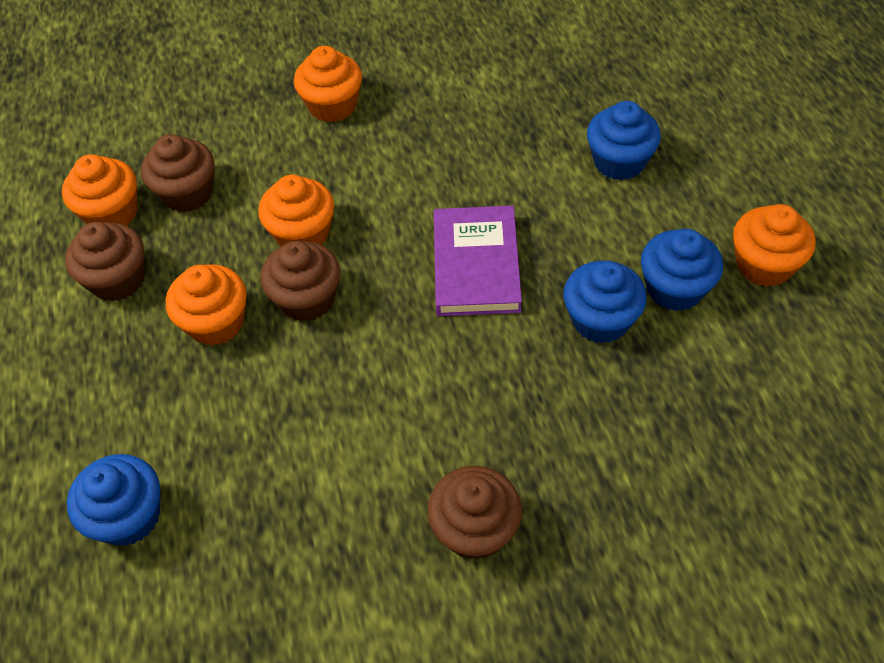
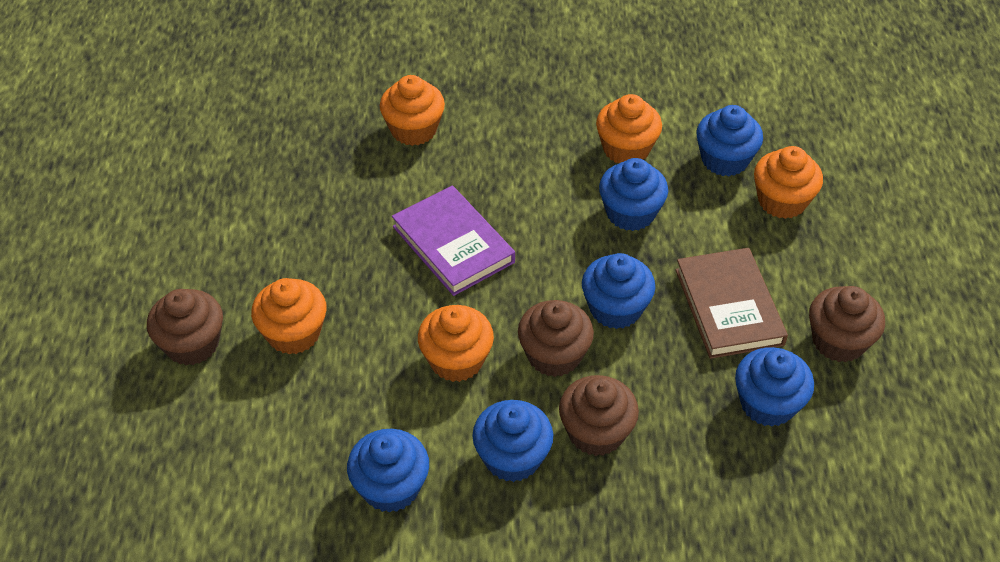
blue cupcake: [67,454,160,546] [564,261,647,343] [587,101,661,180] [641,229,723,311] = 4 -> [347,429,429,513] [472,400,553,482] [582,253,656,329] [599,158,668,231] [696,105,763,176] [735,347,814,427] = 6
brown book: none = 0 -> [675,248,788,359] = 1

